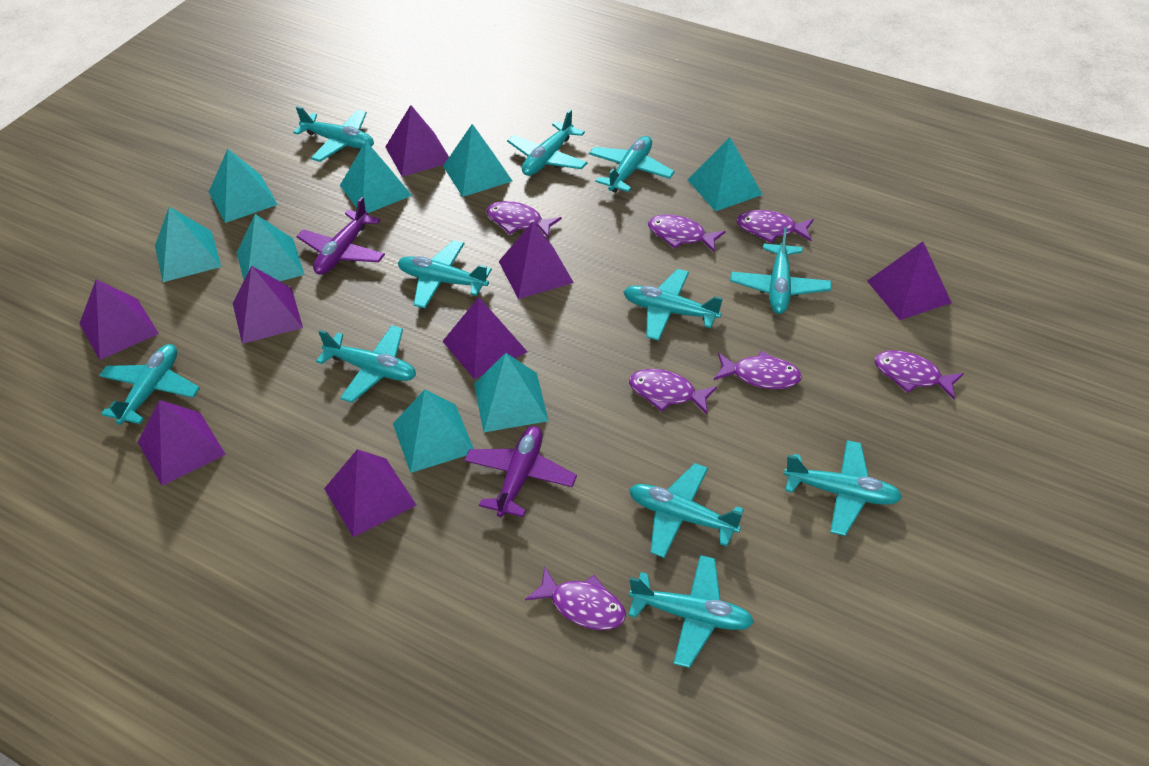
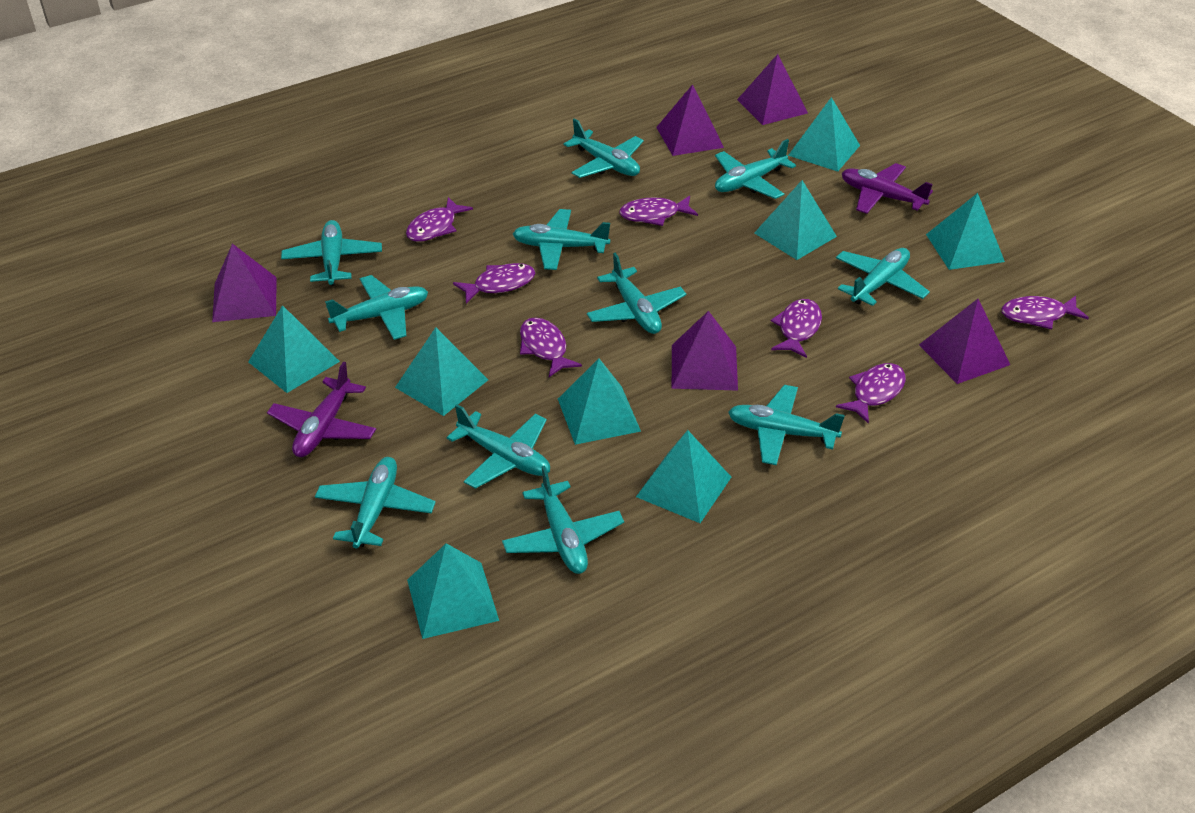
purple pyramid: [79,279,159,360] [138,400,226,486] [233,266,303,344] [324,449,416,537] [385,105,449,177] [442,297,527,379] [499,222,574,299] [867,241,952,320] = 8 -> [212,244,277,322] [656,84,724,156] [672,311,738,391] [737,54,808,125] [919,299,1010,384] = 5

